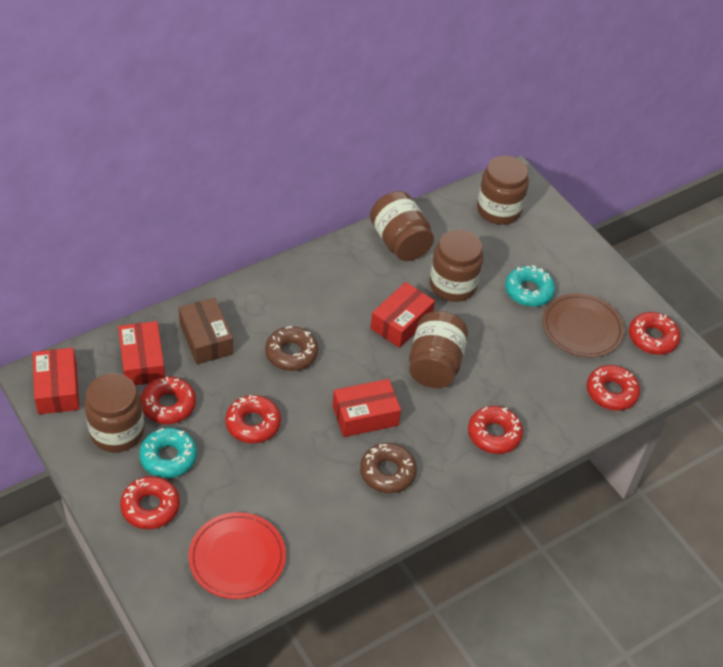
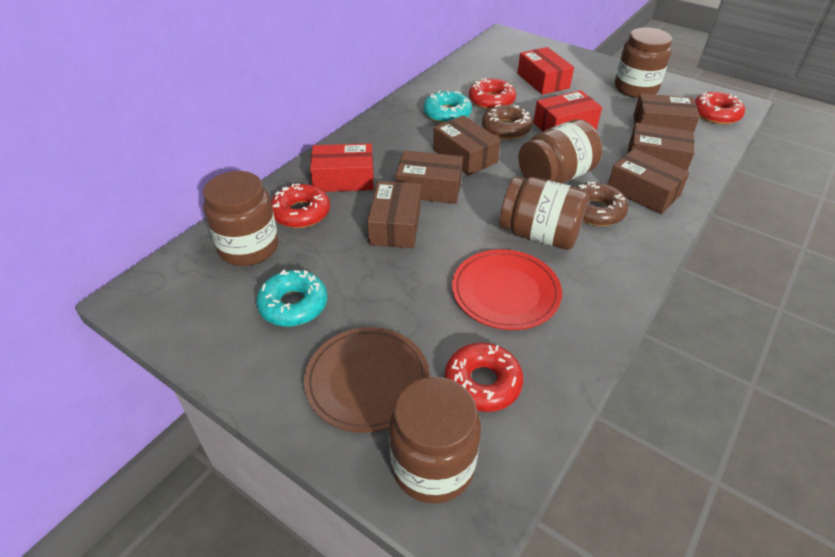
brown box: [179,298,233,364] = 1 -> [367,181,421,248] [396,150,463,204] [433,115,500,176] [608,149,690,214] [627,123,695,171] [633,93,700,132] = 6
red box: [33,348,79,414] [118,321,165,385] [333,379,401,437] [370,282,435,348] = 4 -> [310,143,374,192] [517,47,574,95] [533,90,602,132] = 3
red donut: [120,476,180,529] [141,377,196,424] [225,395,281,444] [468,406,523,454] [587,365,640,411] [629,312,680,355] = 6 -> [271,184,330,228] [445,343,523,412] [469,78,516,110] [695,92,745,124] = 4

